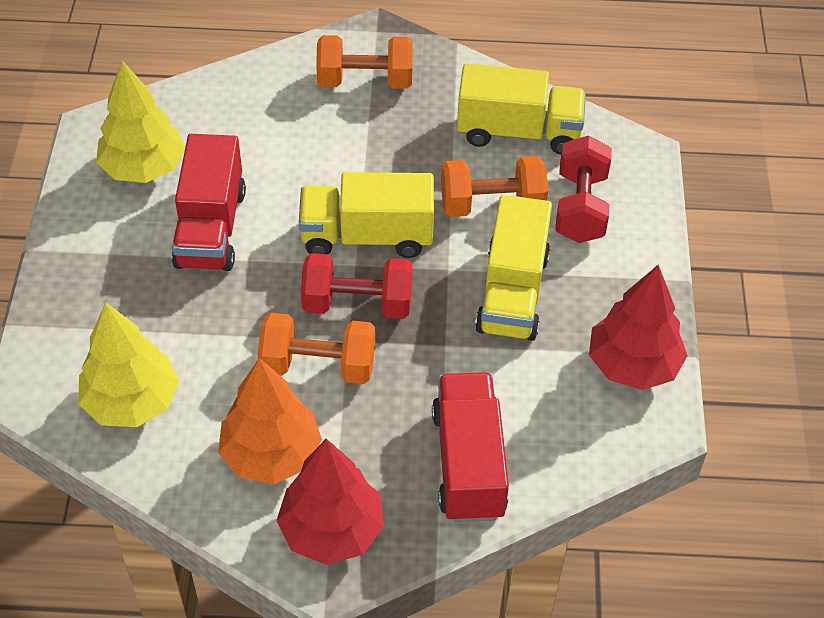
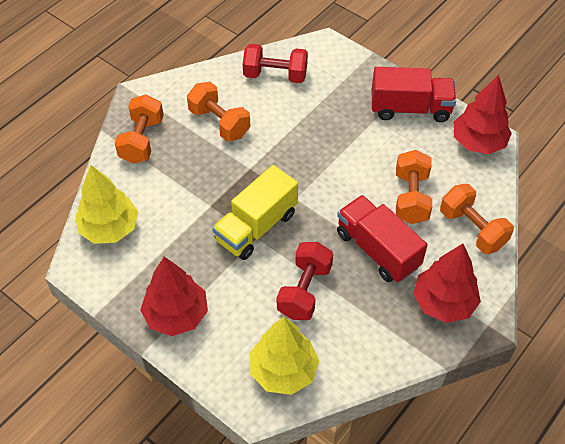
orange dumbbell: [258,313,375,384] [316,35,413,89] [441,156,548,217] = 3 -> [115,94,164,164] [187,82,251,141] [396,150,432,224] [440,184,514,254] = 4
orange tree: [218,358,322,484] = 1 -> none = 0
red tree: [276,439,384,565] [589,265,688,390] = 2 -> [140,257,208,336] [413,244,481,323] [453,75,512,154] = 3
yellow truck: [299,172,434,258] [457,64,586,155] [475,195,552,341] = 3 -> [212,165,298,260] = 1

